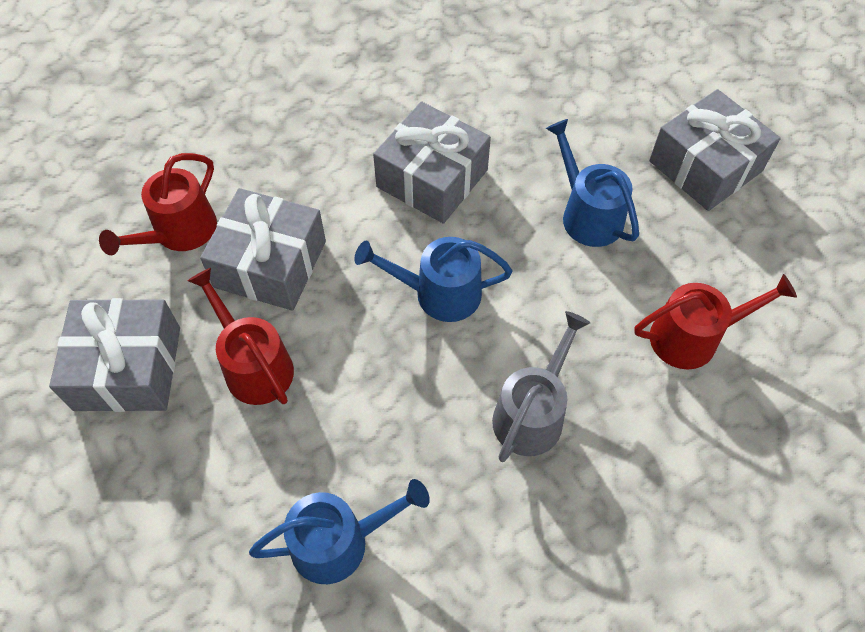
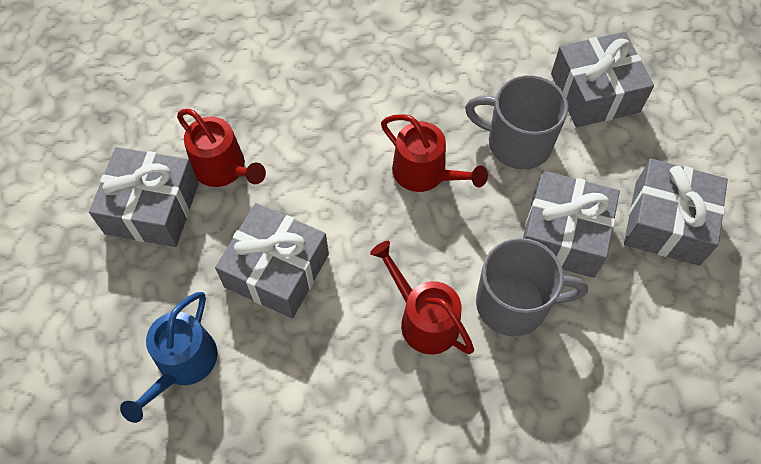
blue watering can: [249,479,430,584] [354,237,512,322] [546,119,639,247] = 3 -> [120,292,218,423] = 1
grey gift: [49,298,180,412] [200,188,326,311] [373,101,491,224] [649,89,781,211] = 4 -> [89,147,199,247] [215,203,329,319] [523,171,620,278] [551,32,654,127] [624,159,728,266] = 5
grey mug: none = 0 -> [465,75,568,169] [476,238,588,336] = 2
grey watering can: [492,311,590,462] = 1 -> none = 0

